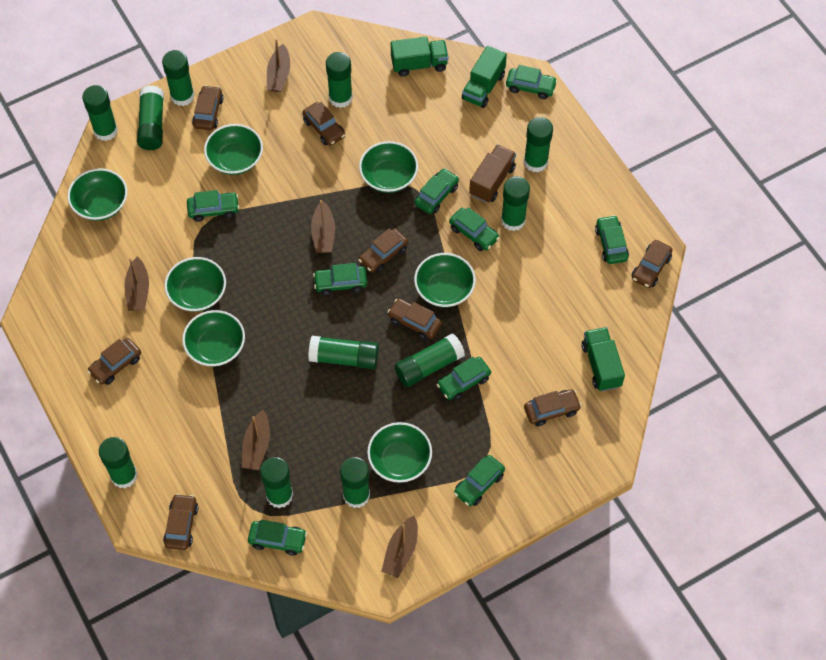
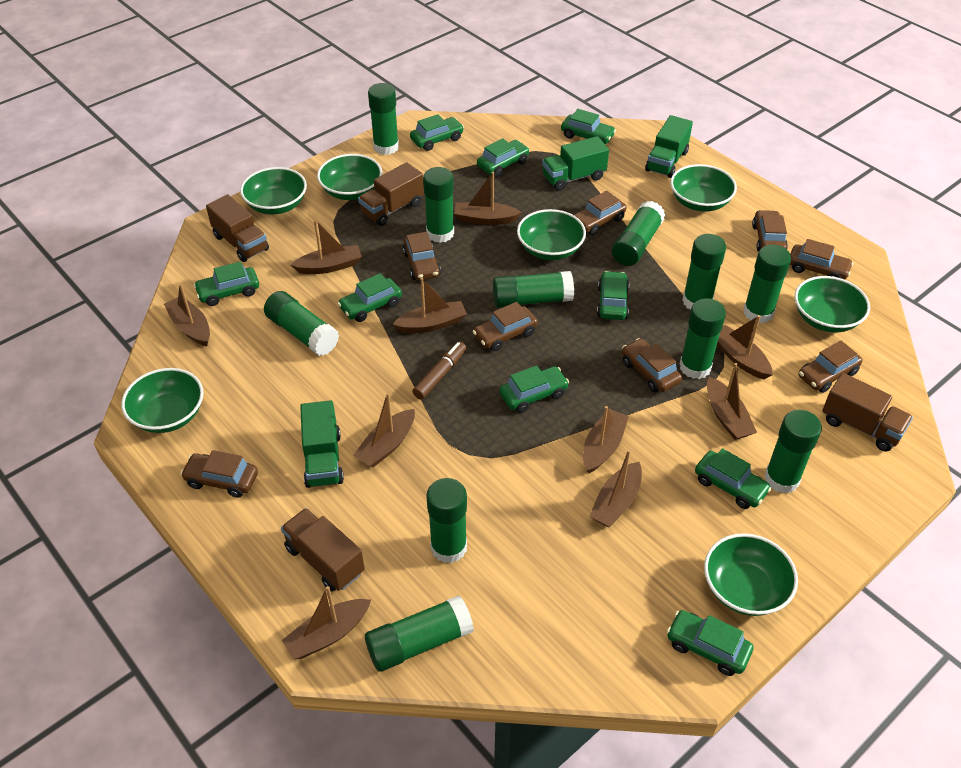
brown boat: [124,257,149,311] [242,410,270,470] [267,39,290,92] [311,200,335,253] [381,515,418,578] = 5 -> [164,284,210,347] [282,586,371,660] [291,220,362,274] [353,393,415,468] [393,278,467,333] [454,172,522,225] [583,406,629,474] [589,450,642,527] [707,363,757,440] [717,315,773,379] = 10
brown marker: none = 0 -> [412,341,466,400] = 1
brown truck: [469,144,516,203] = 1 -> [206,194,269,262] [281,508,365,592] [358,162,424,226] [822,373,913,451] = 4

